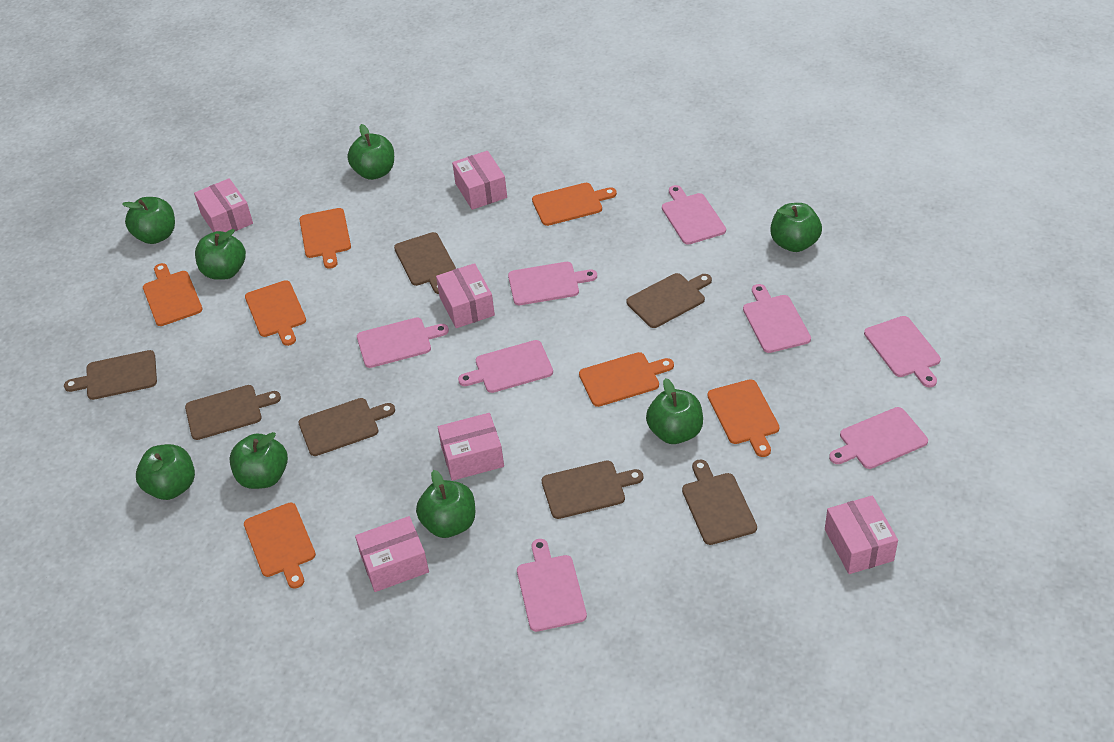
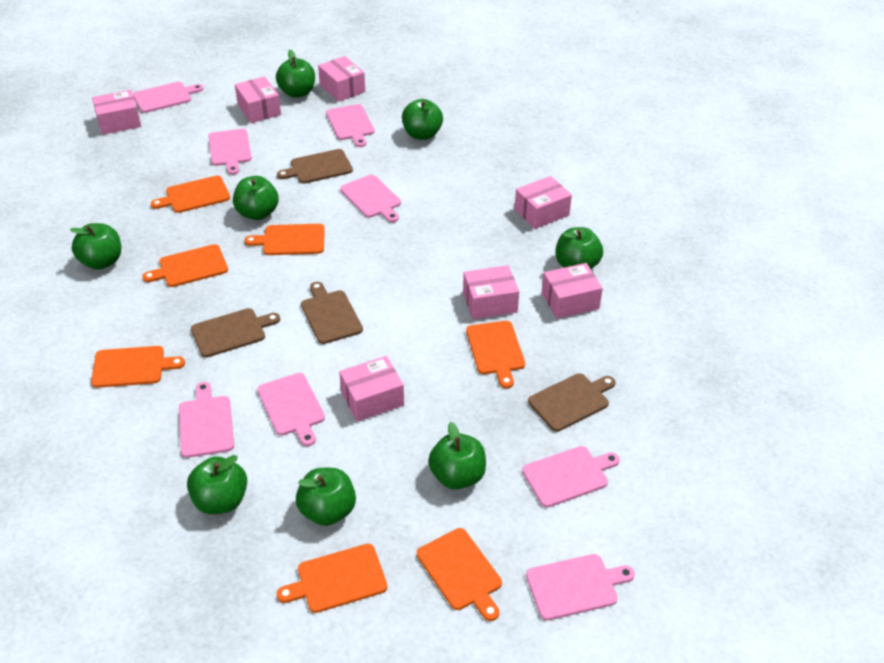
brown cutting board: [64,350,157,400] [185,385,281,440] [299,398,395,456] [394,232,456,294] [541,460,643,519] [627,273,712,328] [682,459,757,545] = 7 -> [191,308,280,357] [277,149,353,184] [301,282,363,344] [528,373,616,432] = 4
pink box: [194,178,253,232] [355,516,429,592] [436,263,495,328] [438,413,504,481] [452,151,507,210] [825,496,898,574] = 6 -> [92,90,141,135] [235,76,281,123] [318,56,365,102] [339,356,404,422] [463,265,519,319] [515,176,572,229] [542,263,603,319] = 7

